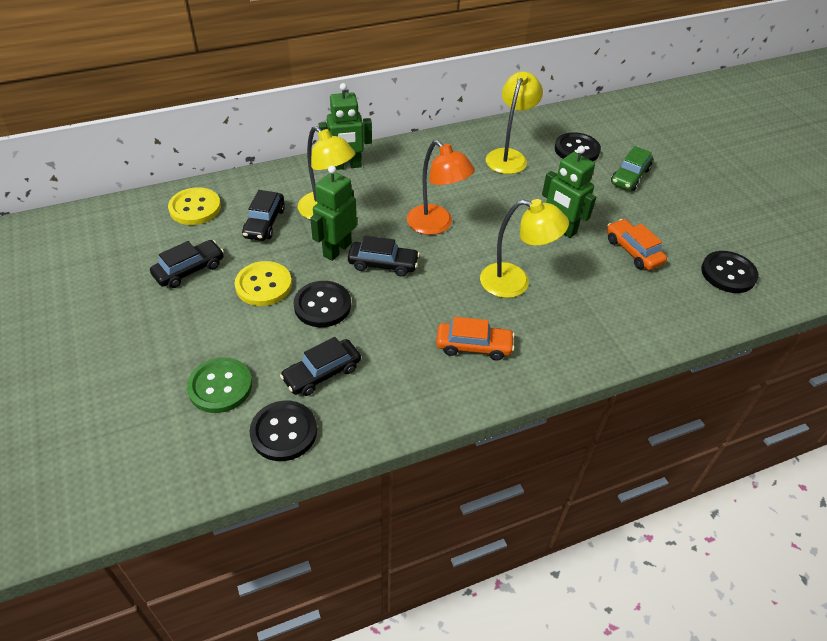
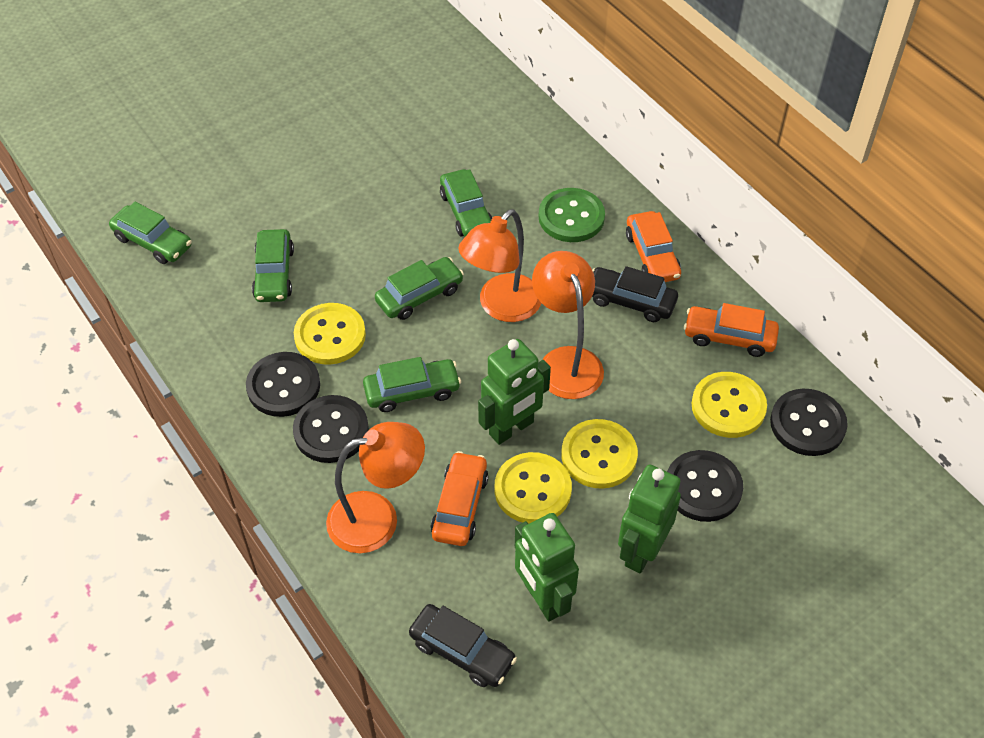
black car: [150,240,224,288] [242,190,285,241] [280,337,361,396] [348,236,420,277] = 4 -> [409,604,517,687] [592,266,678,322] = 2
green car: [611,146,653,191] = 1 -> [109,202,192,264] [252,229,294,302] [363,357,461,412] [375,257,464,320] [440,169,492,237] = 5
orange car: [436,317,515,360] [607,219,667,270] = 2 -> [431,451,489,546] [626,211,681,282] [684,303,779,357] = 3
orange lamp: [407,140,475,235] = 1 -> [326,422,425,553] [458,209,541,322] [532,251,604,399] = 3
yellow button: [168,187,221,225] [235,261,292,306] = 2 -> [294,303,366,365] [494,452,572,524] [561,419,638,489] [692,372,767,438] = 4
yellow lamp: [298,126,355,219] [480,199,569,298] [486,71,543,174] = 3 -> none = 0

